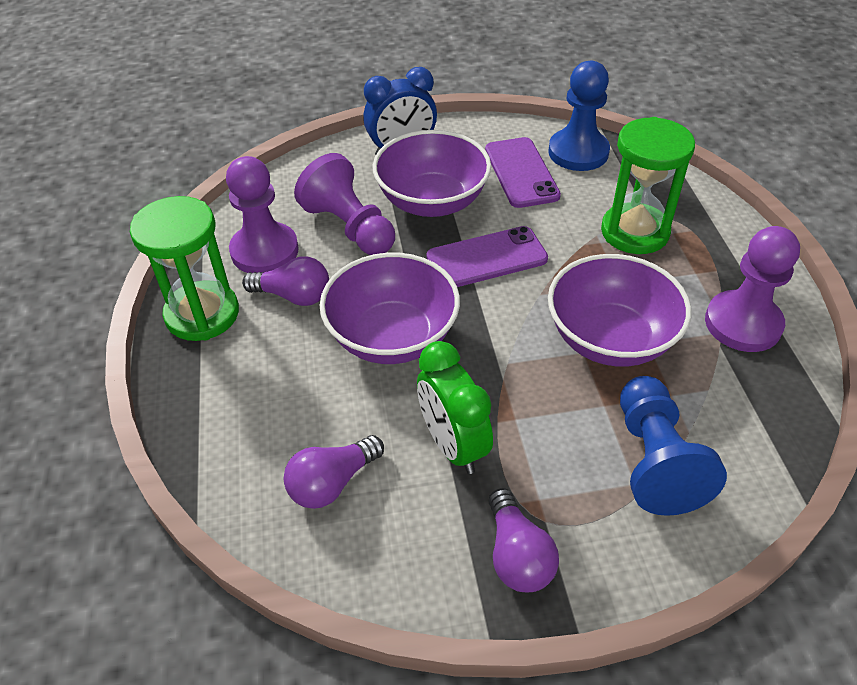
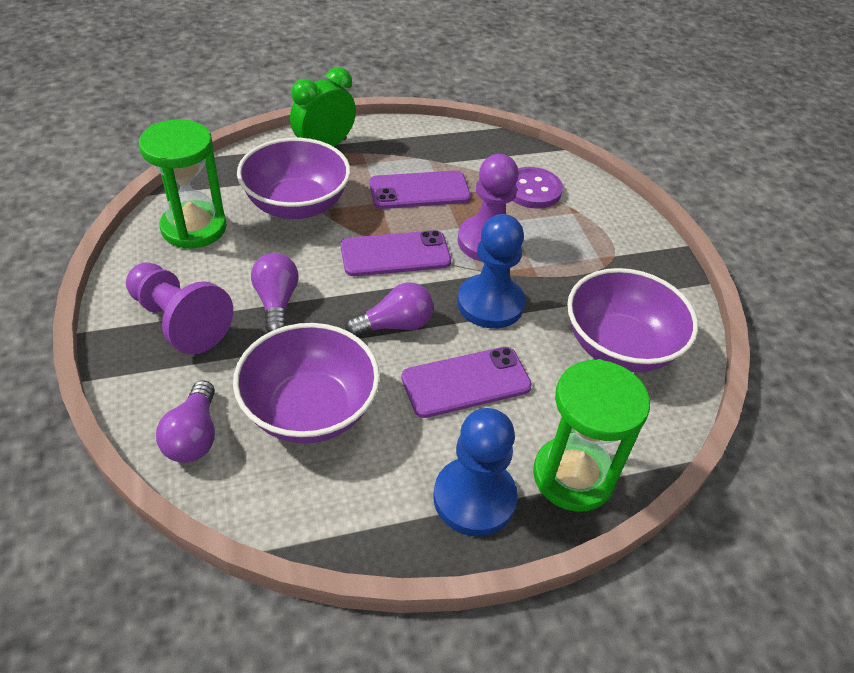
blue clock: [363,67,437,155] = 1 -> none = 0
purple button: none = 0 -> [513,167,563,209] = 1
purple pawn: [226,156,299,273] [294,153,395,255] [705,226,800,352] = 3 -> [126,262,233,354] [458,154,519,262] = 2
purple phone: [426,226,548,287] [485,137,561,208] = 2 -> [341,230,451,276] [369,170,471,209] [401,347,532,418] = 3

